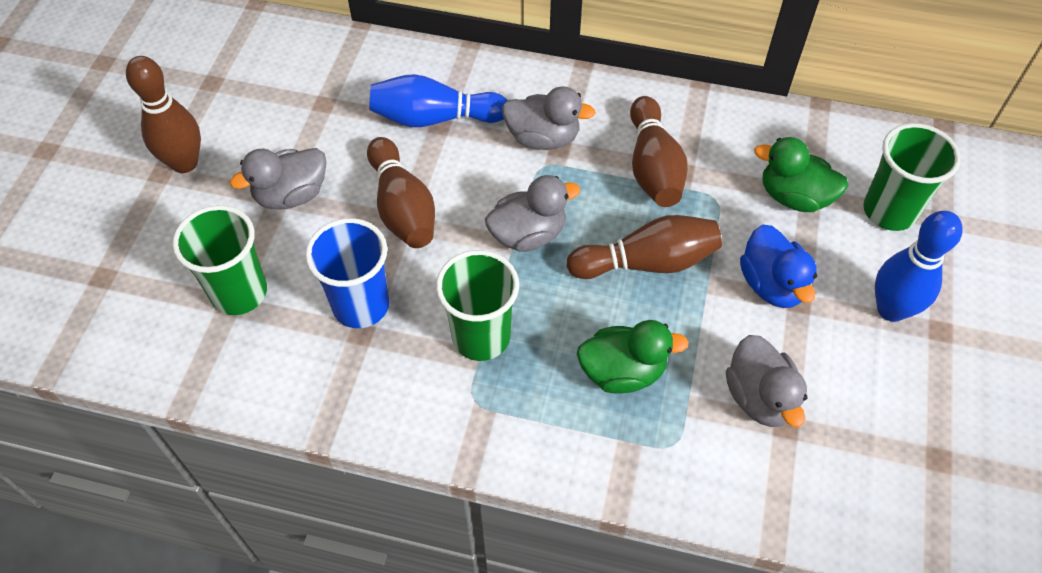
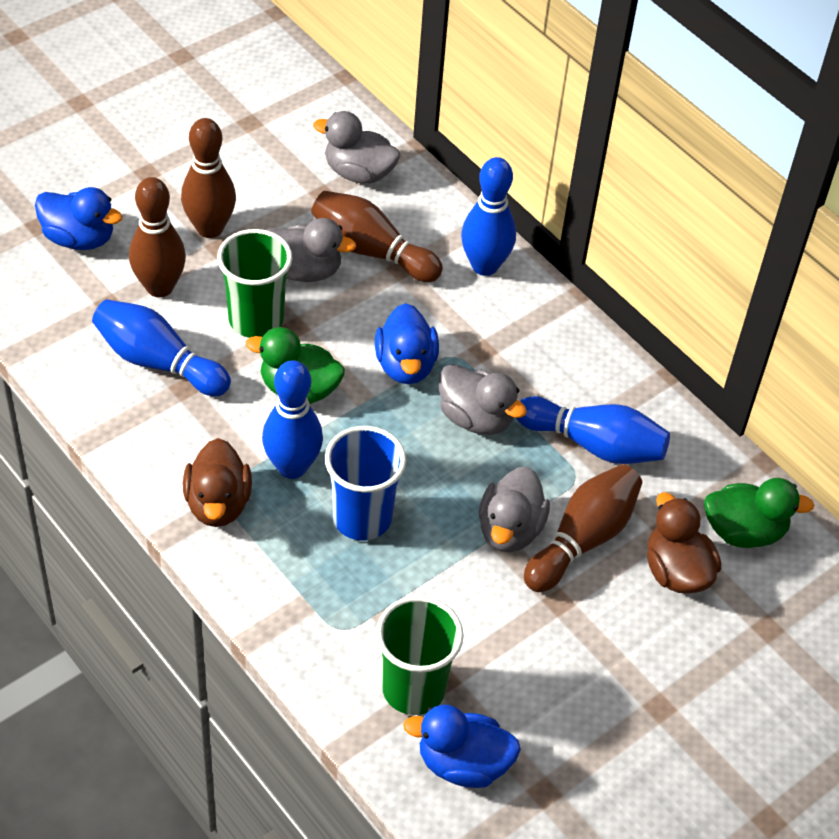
blue bowling pin: [370,74,508,127] [875,211,963,322] = 2 -> [92,299,231,396] [262,360,323,479] [461,157,516,276] [516,396,670,464] = 4
blue duck: [740,225,817,308] = 1 -> [35,187,123,250] [375,303,439,384] [403,705,521,788] = 3
brown duck: none = 0 -> [183,438,252,527] [647,493,721,594] = 2
green cup: [172,205,267,315] [436,250,519,361] [863,123,961,231] = 3 -> [217,229,292,338] [376,596,464,715] = 2

